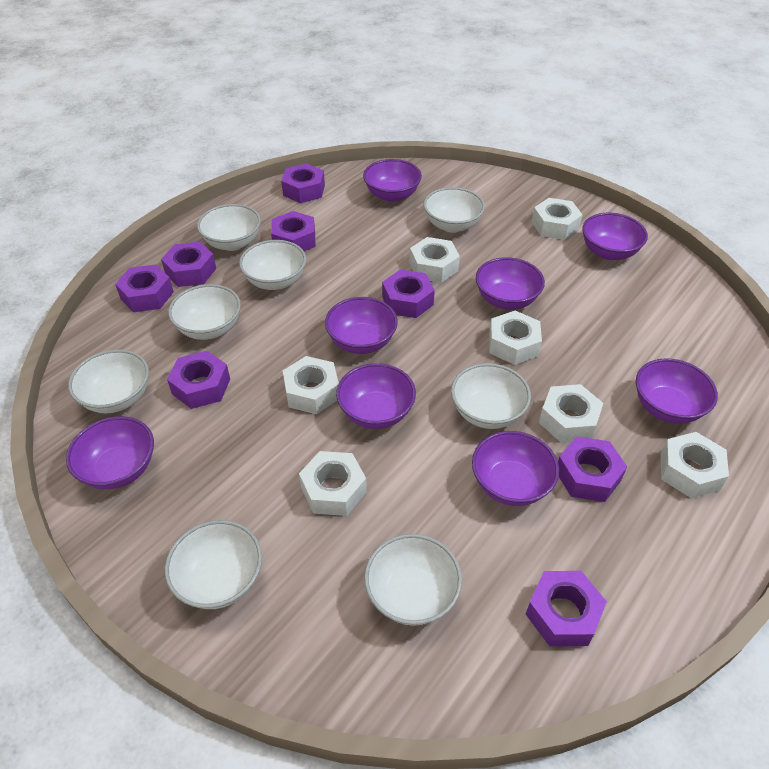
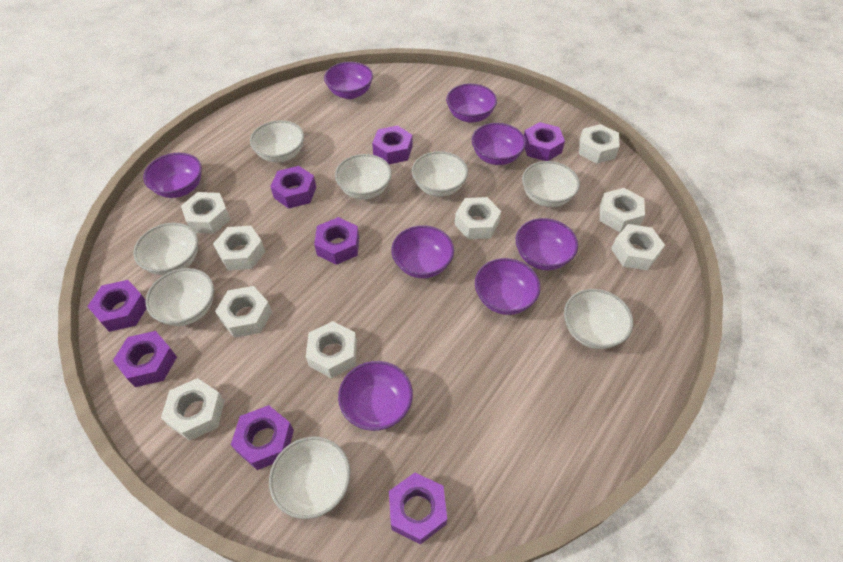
white nut: [283,356,339,414] [299,451,367,516] [410,237,460,283] [489,310,542,365] [532,198,582,240] [539,384,603,443] [661,432,729,498] = 7 -> [161,378,225,441] [181,192,231,234] [213,226,266,270] [215,286,272,338] [306,321,357,378] [455,197,501,239] [579,124,620,164] [600,188,645,232] [611,224,665,270] = 9

